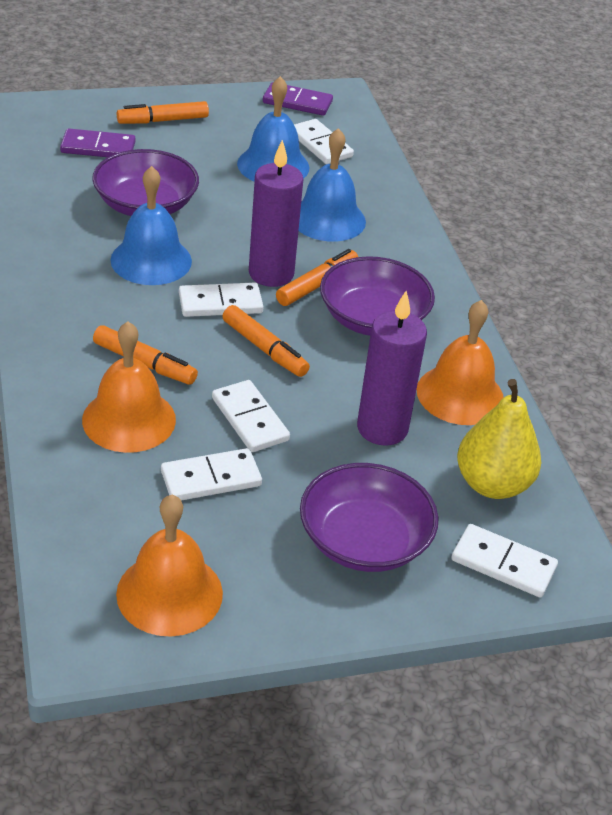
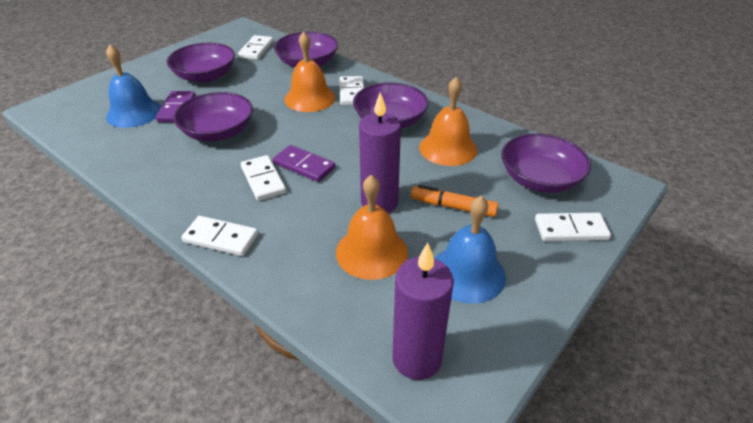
blue bell: [110,166,192,285] [237,76,310,181] [299,128,366,242] = 3 -> [106,45,161,128] [435,196,506,304] = 2
orange marker: [93,325,198,385] [117,101,209,124] [222,305,310,377] [276,249,358,306] = 4 -> [411,185,499,217] = 1
purple bowl: [92,149,199,216] [300,463,439,572] [320,256,435,336] = 3 -> [167,43,235,83] [173,92,253,141] [274,31,338,67] [353,82,429,129] [501,133,591,193] = 5
yellow pear: [457,379,541,499] = 1 -> none = 0

